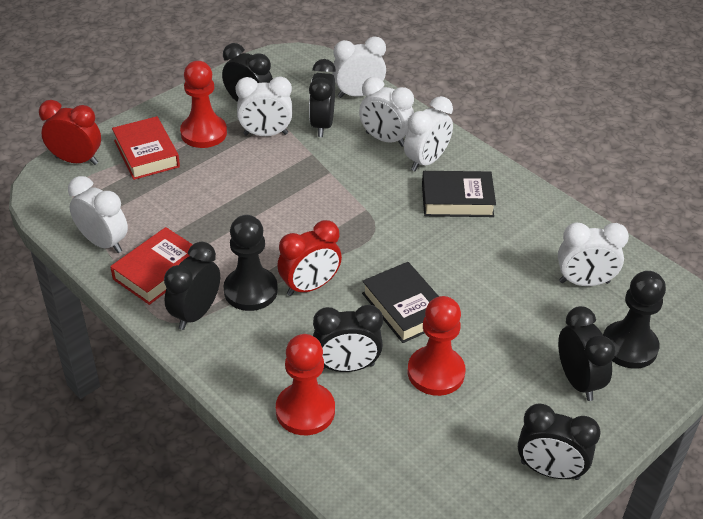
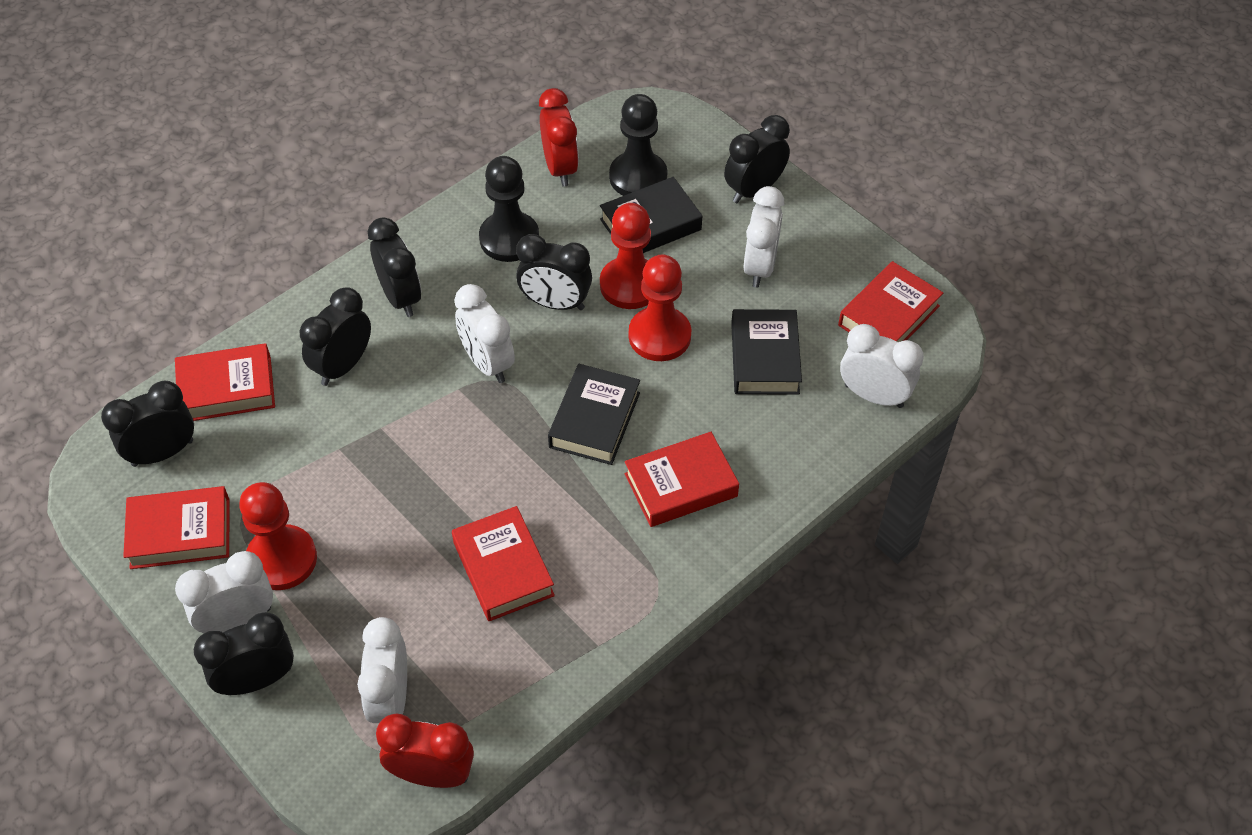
black book: [362,262,439,343] [422,171,496,217] = 2 -> [548,364,640,465] [600,177,702,253] [731,309,802,395] = 3
red book: [110,227,193,305] [112,116,180,180] = 2 -> [123,486,230,569] [175,343,275,421] [452,506,555,621] [625,432,739,527] [838,261,943,342] = 5
white clock: [68,176,128,253] [236,76,292,136] [332,37,386,98] [359,77,414,147] [404,96,453,171] [558,223,629,286] = 6 -> [175,551,273,633] [357,617,407,723] [454,284,515,383] [744,186,784,287] [840,324,924,408] = 5

